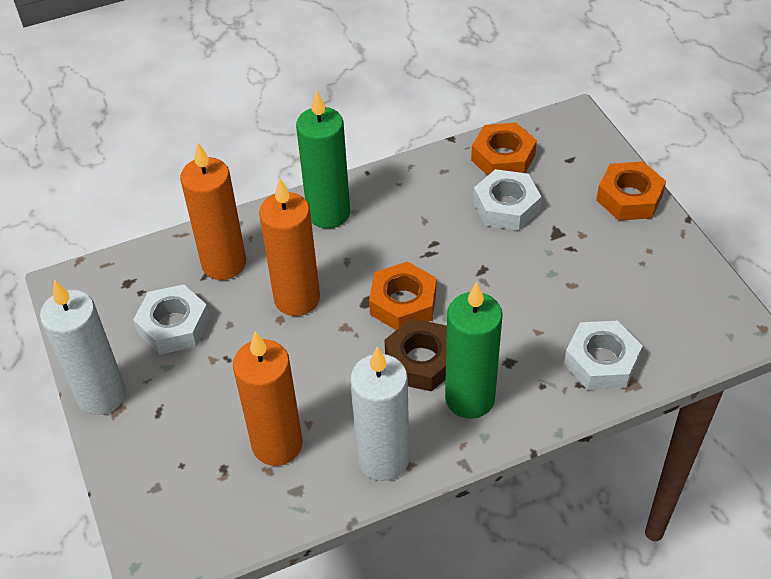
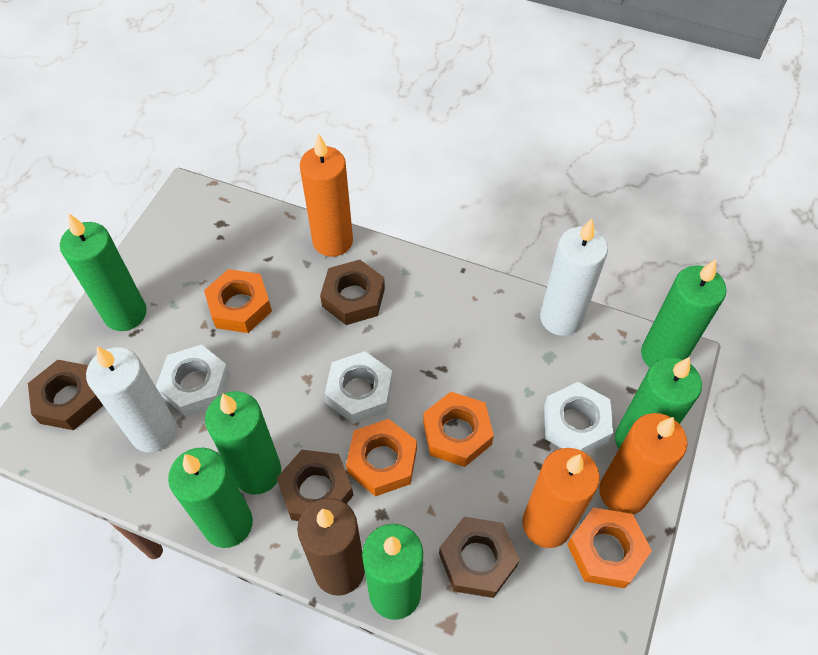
brown candle: none = 0 -> [297,498,365,596] = 1
brown nut: [384,318,447,392] = 1 -> [28,360,103,430] [277,450,353,521] [320,260,385,325] [439,517,520,598] = 4
green candle: [296,90,350,228] [445,282,503,419] = 2 -> [60,213,147,331] [168,448,253,548] [205,391,281,494] [362,524,423,620] [615,357,702,449] [641,259,727,367] = 6
orange nut: [369,261,436,330] [471,123,537,176] [596,162,666,221] = 3 -> [204,269,272,333] [346,419,417,497] [423,392,494,467] [567,508,652,588] = 4

